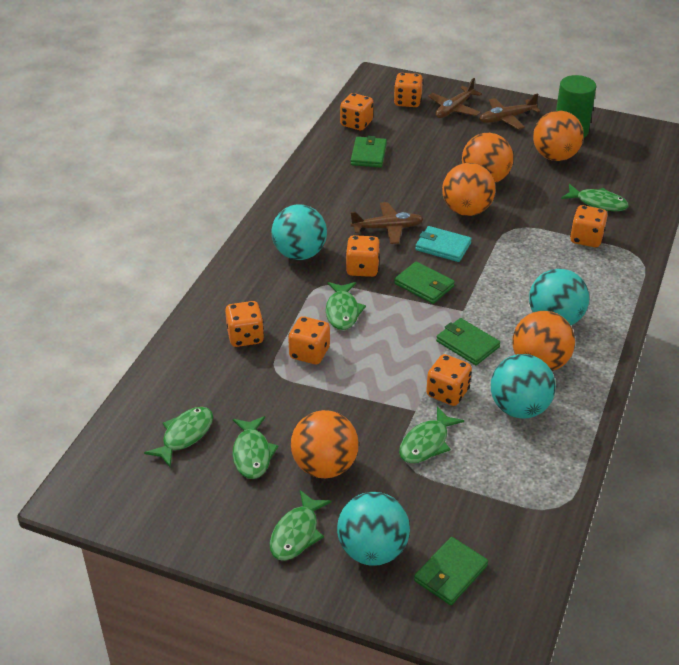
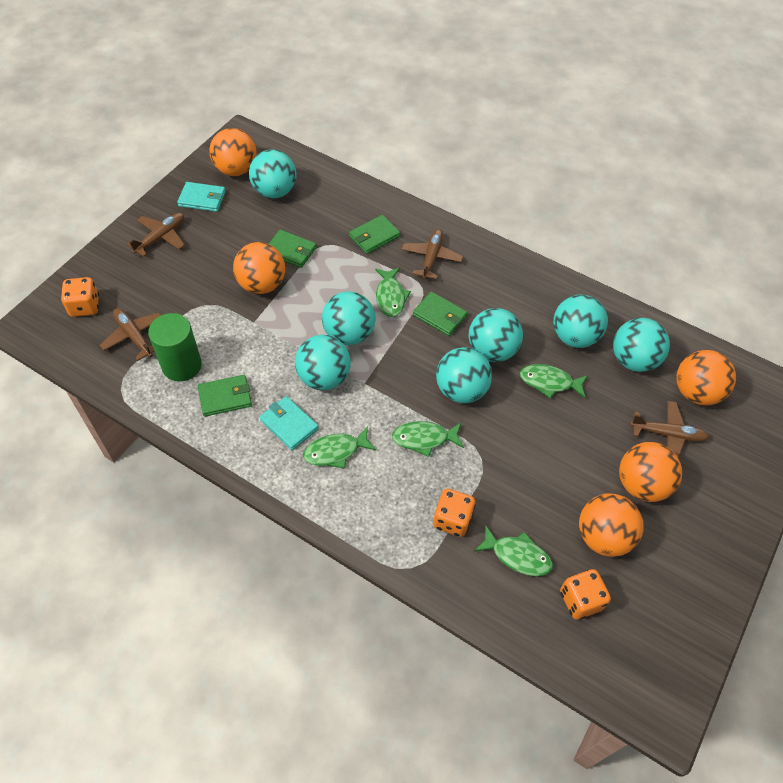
brown plane: [350,202,423,244] [428,78,482,118] [480,93,541,129] = 3 -> [100,308,161,361] [126,213,185,257] [401,229,463,280] [630,401,709,458] = 4
green fish: [144,407,213,467] [233,416,278,479] [270,490,331,561] [326,282,366,330] [399,406,464,463] [561,184,629,211] = 6 -> [303,426,377,468] [375,268,411,317] [392,421,464,457] [474,525,553,576] [520,364,588,398] = 5
orange dice: [225,301,264,347] [288,316,330,364] [340,93,373,130] [346,235,380,277] [394,73,423,107] [426,354,472,406] [570,205,607,247] = 7 -> [61,277,99,317] [433,489,476,537] [560,569,611,620] = 3
turquoise ball: [271,204,327,260] [337,492,410,566] [491,354,556,419] [529,268,589,325] = 4 -> [249,150,296,199] [295,335,351,390] [322,291,376,345] [436,347,492,403] [469,308,523,362] [553,295,608,348] [613,318,670,372] = 7
turquoise wallet: [415,226,472,262] = 1 -> [177,182,226,212] [260,396,319,450] = 2

